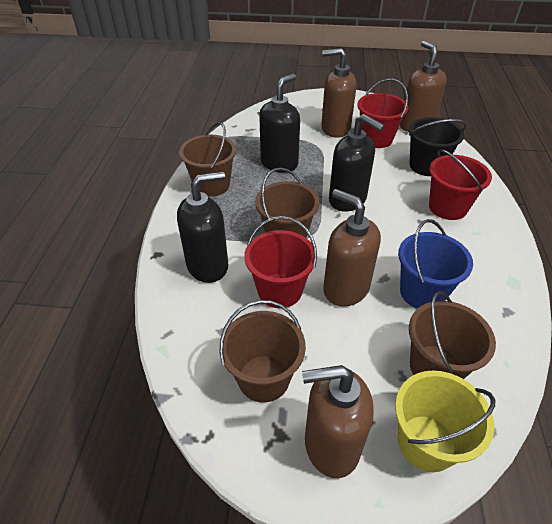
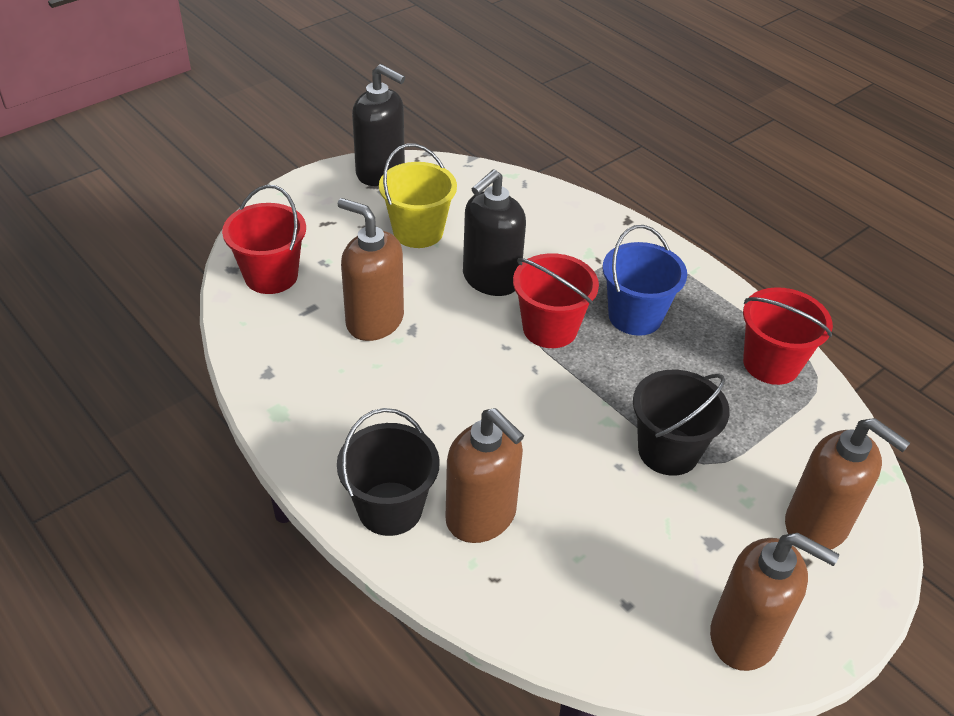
black bucket: [409,117,467,176] = 1 -> [337,408,440,536] [633,370,730,476] = 2
black soap dispenser: [177,171,228,283] [259,74,300,173] [329,114,384,212] = 3 -> [352,64,405,186] [463,169,526,296] = 2
brown bucket: [179,122,236,197] [219,300,306,403] [255,167,319,238] [409,291,496,379] = 4 -> none = 0

